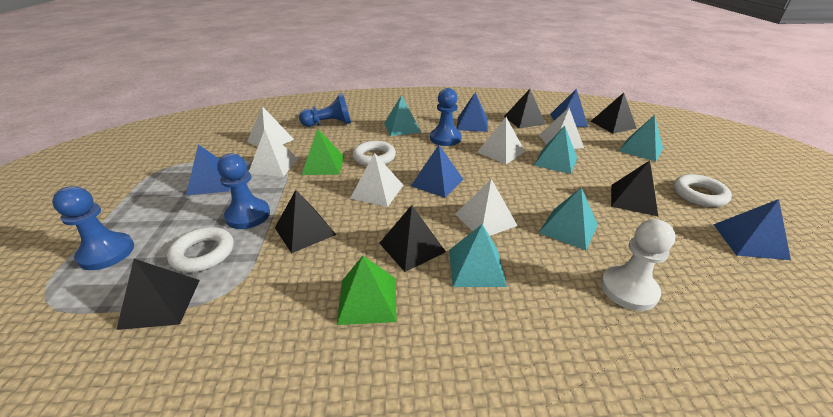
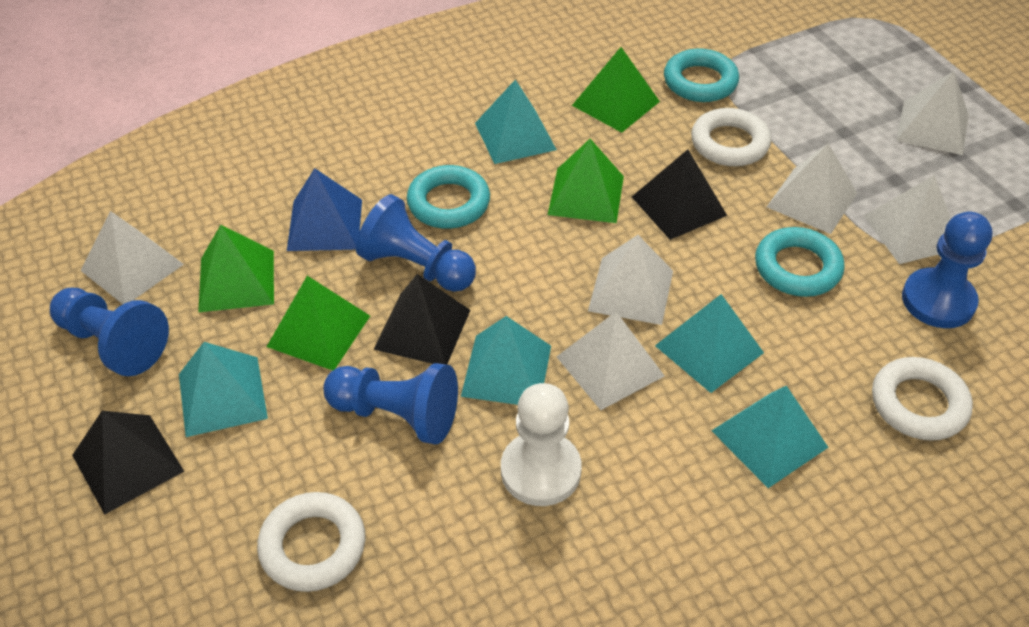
black pyramid: [116,259,200,330] [275,190,336,253] [379,205,446,272] [504,89,545,129] [591,93,637,134] [611,160,658,216] = 6 -> [72,411,184,515] [374,274,470,365] [632,150,727,240] = 3
blue pyramid: [186,145,230,195] [411,145,463,198] [457,92,488,132] [550,88,588,127] [713,199,791,260] = 5 -> [287,168,362,251] = 1
green pyramid: [302,129,344,175] [337,256,397,325] = 2 -> [198,225,274,312] [267,276,370,370] [548,139,624,223] [572,47,660,133] = 4
turquoise ring: none = 0 -> [407,165,490,229] [664,48,739,102] [755,227,845,297] = 3

